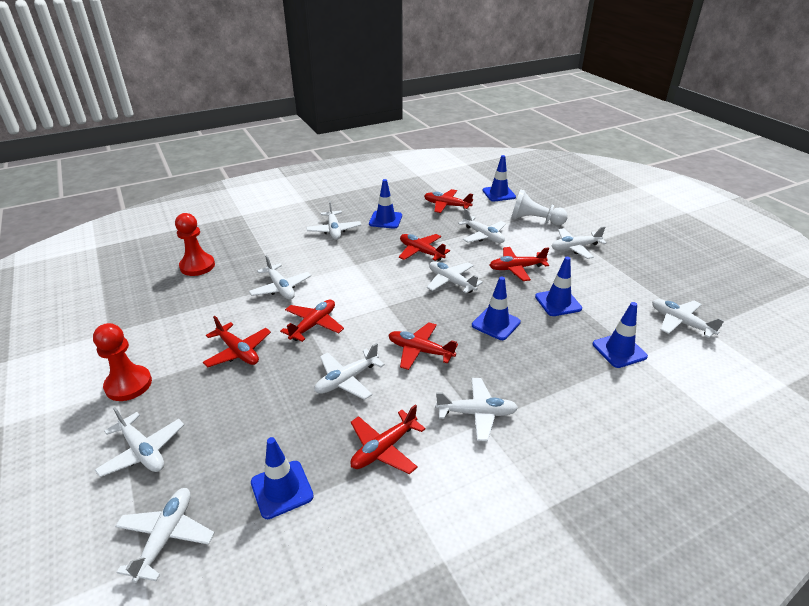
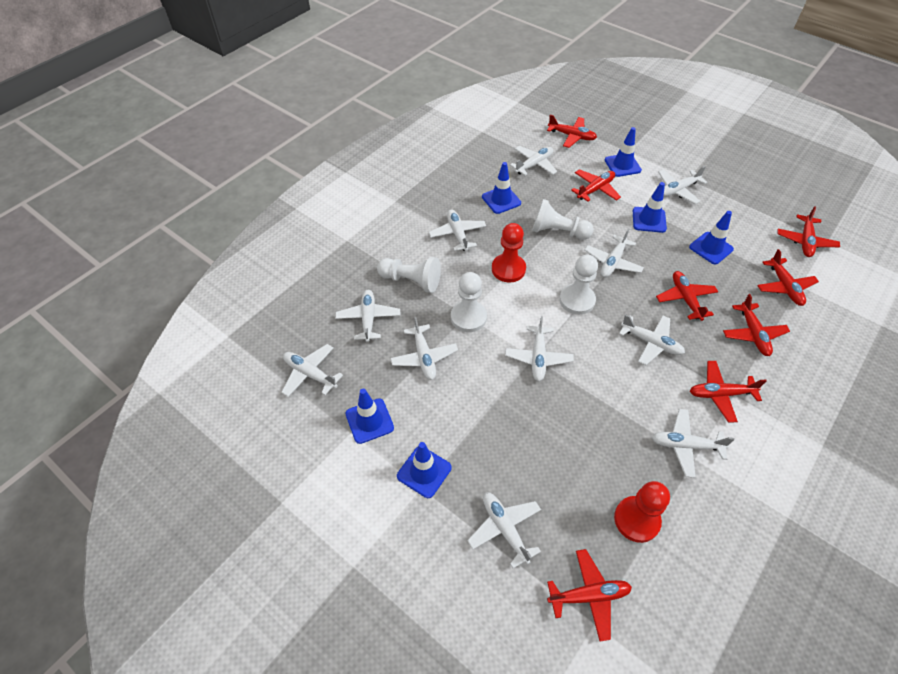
red plane: [203,316,271,368] [280,299,344,342] [350,404,426,474] [389,322,458,370] [399,234,450,261] [424,189,473,213] [489,247,549,281] = 7 -> [547,115,597,148] [547,549,632,641] [571,169,621,202] [656,271,718,321] [690,361,766,423] [723,294,790,356] [757,249,819,306] [778,206,840,257] = 8
white pawn: [511,189,568,225] = 1 -> [377,257,441,293] [451,272,487,332] [532,199,594,240] [559,255,598,315] = 4
white plane: [95,407,184,477] [115,488,215,583] [249,255,311,300] [306,201,361,240] [314,343,385,400] [427,261,483,293] [435,378,518,441] [458,209,506,243] [552,226,607,259] [652,299,724,338] = 10 -> [281,344,343,397] [335,290,400,342] [390,317,458,380] [429,209,486,251] [467,493,541,568] [505,316,573,381] [510,146,557,176] [584,228,644,278] [619,314,685,365] [652,409,735,478] [658,166,707,204] = 11

